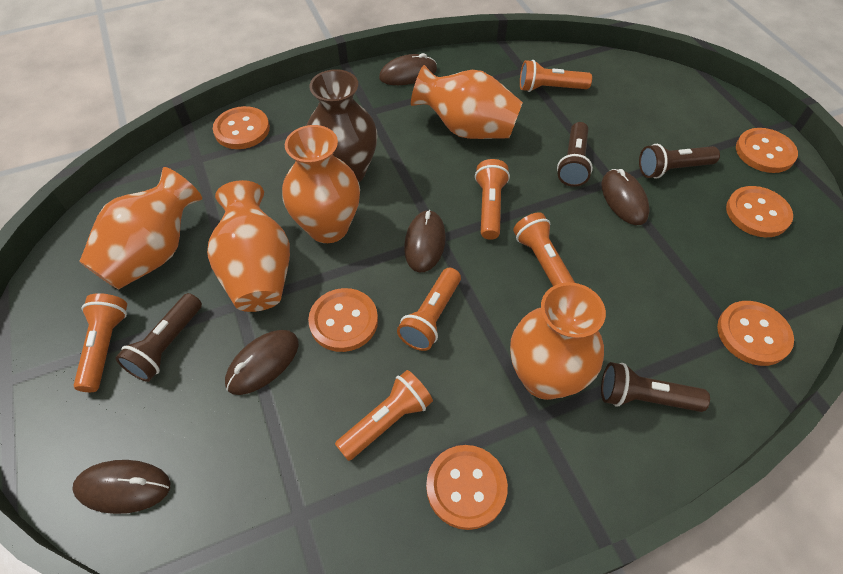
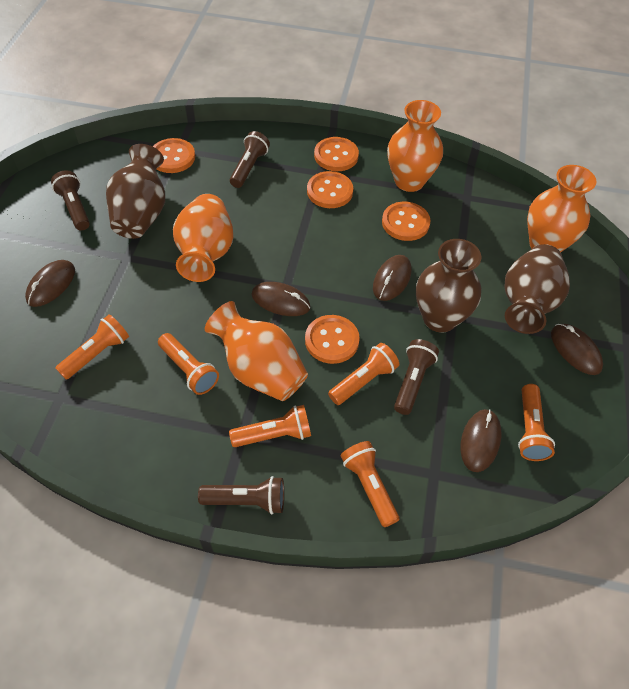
brown vase: [306,69,377,182] = 1 -> [106,144,165,239] [416,239,482,333] [505,244,570,334] = 3
orange button: [213,106,270,149] [308,288,378,352] [426,445,508,530] [717,301,794,366] [726,186,793,237] [736,128,798,173] = 6 -> [153,138,195,173] [305,315,360,364] [307,171,353,208] [314,137,359,171] [382,202,431,241] = 5
orange vase: [79,167,202,289] [207,180,290,312] [282,125,360,243] [411,65,523,139] [510,282,606,400] = 5 -> [173,194,233,282] [205,301,308,401] [387,100,443,192] [527,165,597,252] = 4

